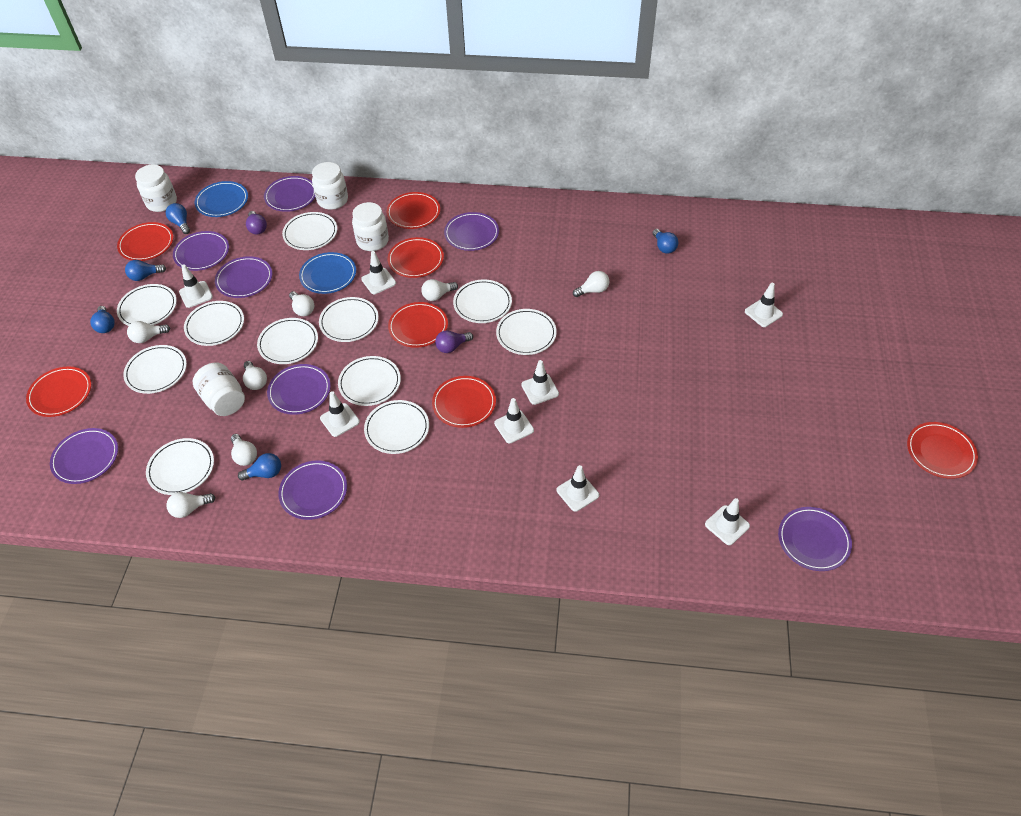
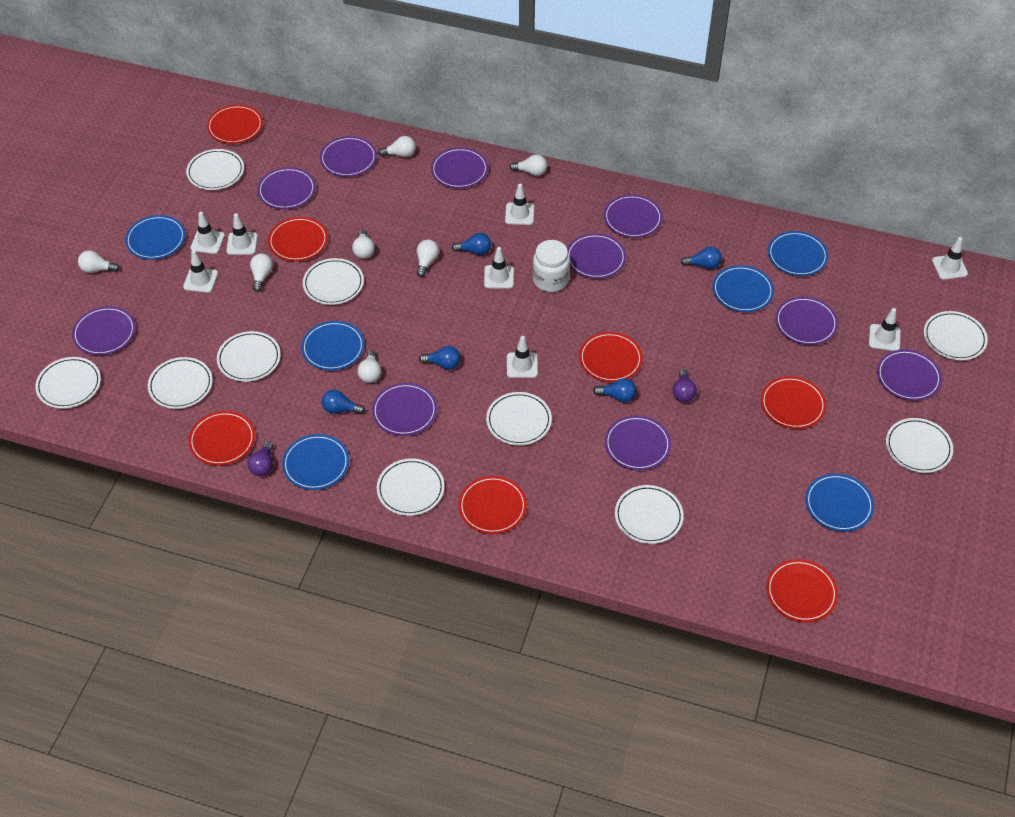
blue plate: [195,181,248,217] [299,252,356,294] = 2 -> [125,215,185,260] [282,434,349,490] [301,321,365,371] [712,265,774,312] [768,231,828,276] [805,474,874,532] = 6
purple plate: [50,428,118,484] [173,231,229,271] [215,256,272,298] [264,176,315,212] [267,364,331,415] [278,460,347,520] [444,212,499,251] [778,507,852,571] = 8 -> [72,306,136,355] [257,167,316,209] [320,136,377,177] [372,383,437,436] [431,147,488,189] [567,233,626,279] [604,194,663,238] [605,415,671,470] [775,297,838,345] [877,349,942,401] = 10
white jar: [135,165,177,212] [193,362,245,416] [312,162,348,210] [352,202,389,251] = 4 -> [533,240,570,292] = 1
white plate: [117,284,177,326] [123,345,187,394] [146,438,214,495] [184,301,244,346] [257,318,318,364] [282,212,337,250] [319,297,379,342] [338,356,401,406] [364,400,429,454] [453,279,512,323] [496,309,557,355] = 11 -> [35,357,101,409] [148,357,213,409] [186,149,244,190] [217,331,281,382] [303,258,364,305] [377,458,445,516] [486,392,552,445] [615,485,684,544] [886,418,953,473] [924,311,988,360] = 10

